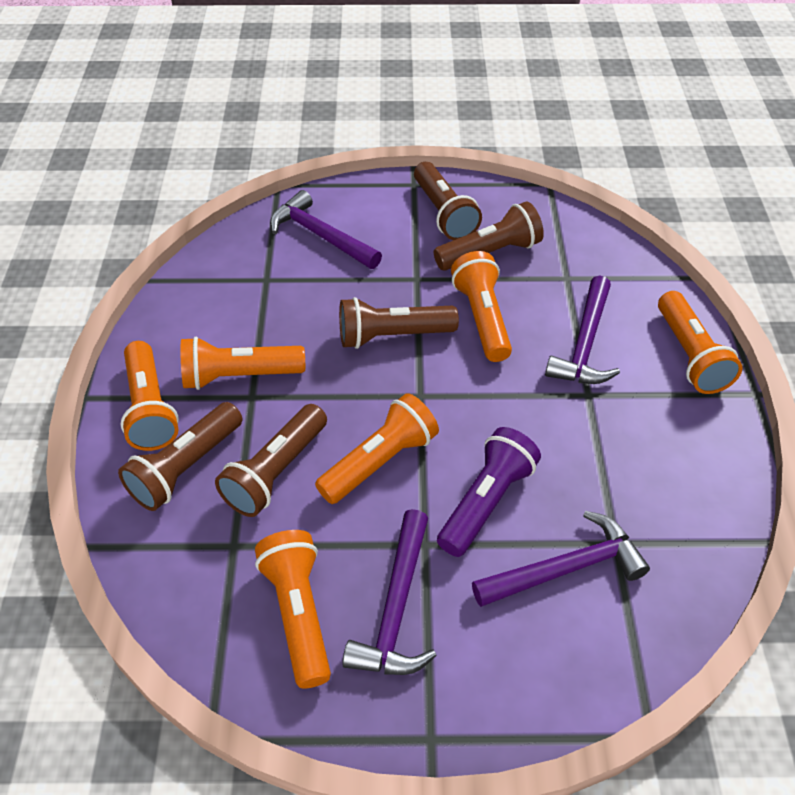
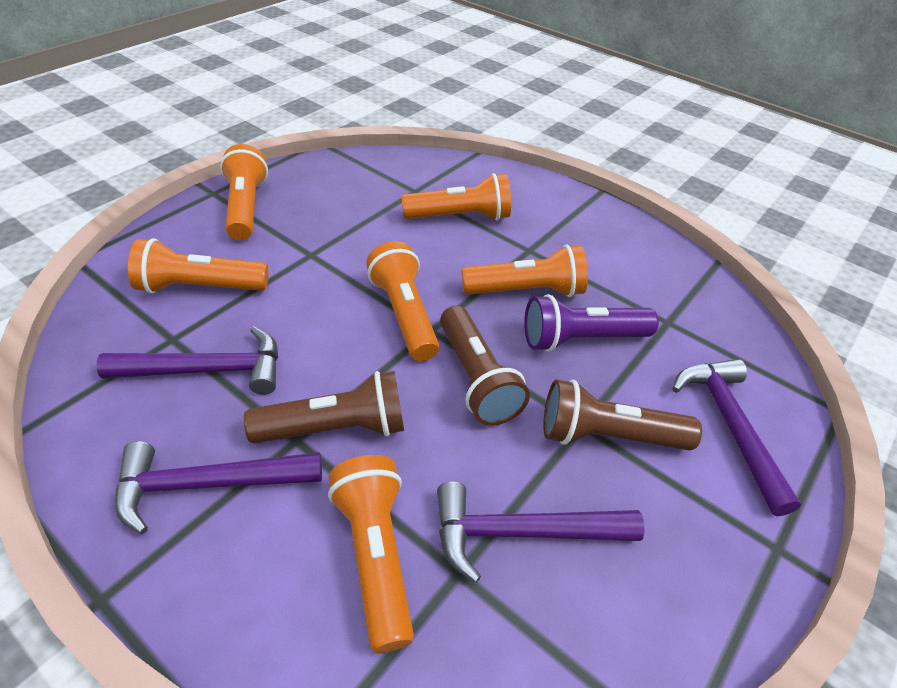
brown flashlight: [118,402,242,511] [215,404,327,517] [339,297,459,349] [414,162,482,240] [434,201,544,270] = 5 -> [244,371,404,443] [440,306,530,426] [543,379,702,450] = 3

